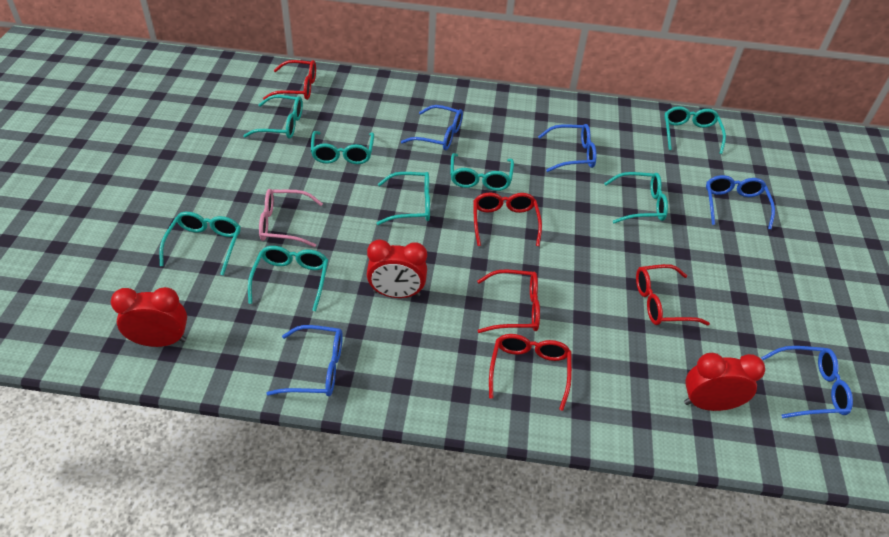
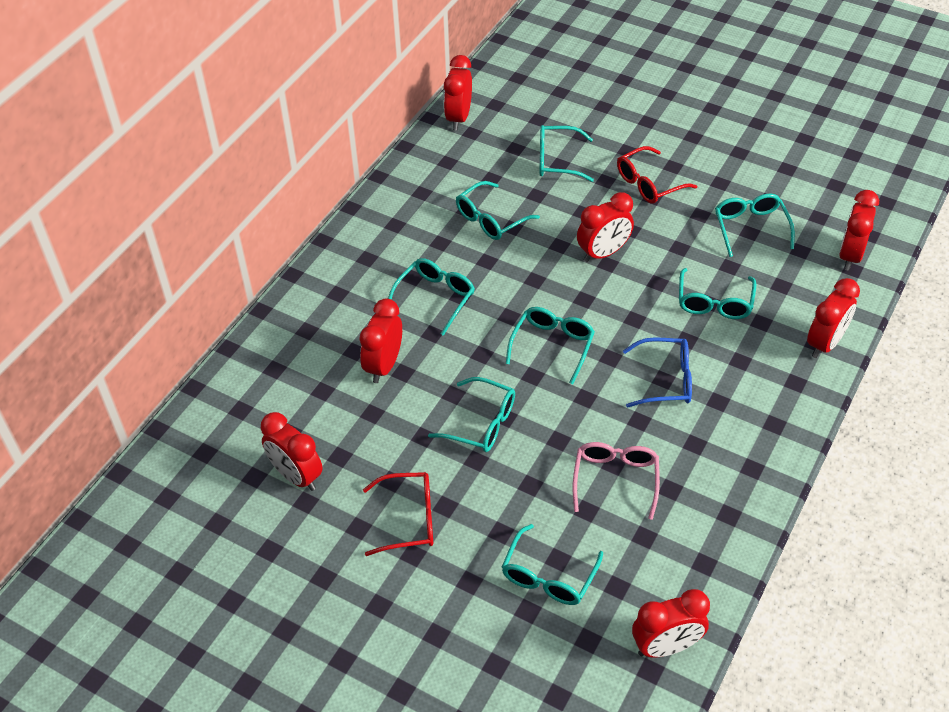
blue glasses: [266,325,343,396] [401,105,463,150] [538,124,597,172] [706,175,775,230] [761,346,853,418] = 5 -> [623,337,692,408] = 1
red clock: [111,287,187,347] [367,239,427,298] [684,353,765,411] = 3 -> [261,412,323,491] [359,299,402,383] [444,55,472,130] [577,192,634,262] [632,589,710,658] [807,278,860,358] [839,190,879,271] = 7
red glasses: [263,60,316,100] [473,193,542,246] [477,269,540,333] [489,334,572,411] [636,264,710,325] = 5 -> [363,472,433,556] [617,146,697,204] = 2

